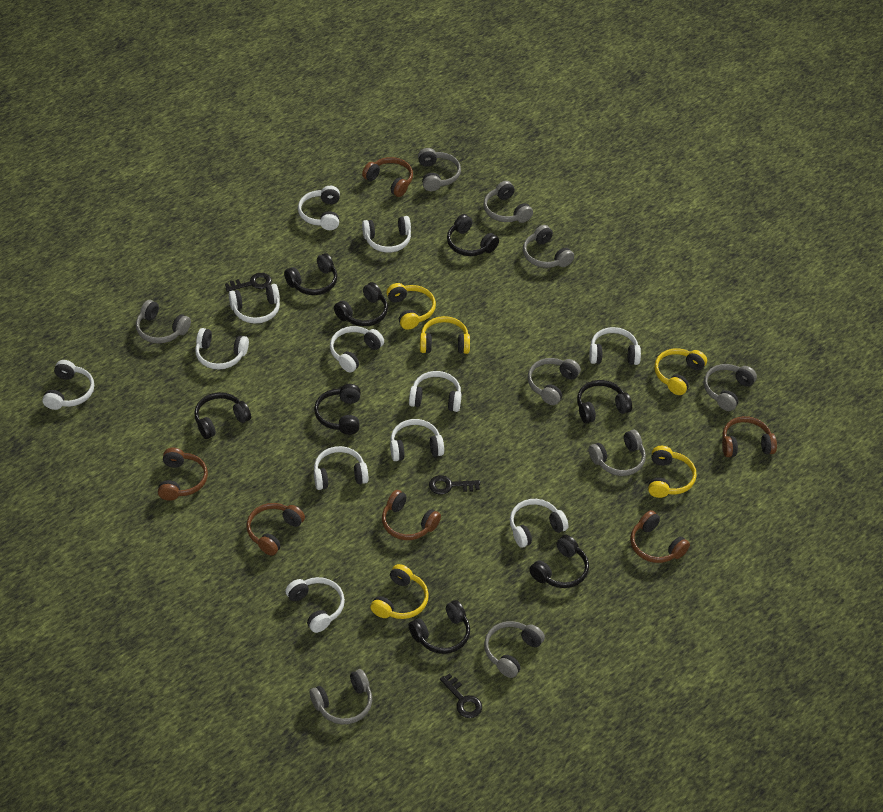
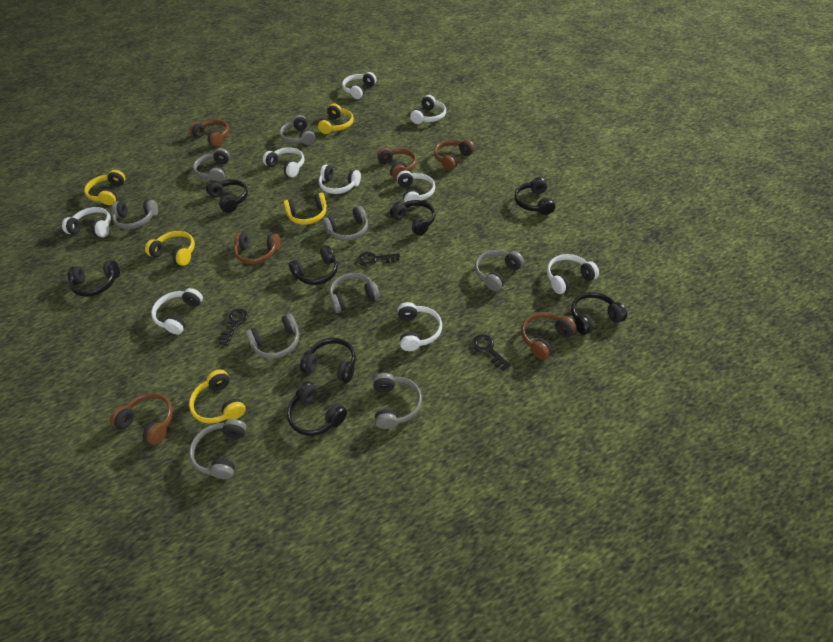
white headphones: [42,360,94,410] [195,328,249,370] [229,284,280,324] [285,577,345,633] [298,186,340,230] [314,446,369,490] [330,326,384,372] [362,216,411,253] [390,419,444,461] [409,371,461,412] [510,499,568,548] [589,327,641,365] = 12 -> [62,207,111,237] [151,288,203,335] [263,147,305,177] [319,164,361,194] [342,72,376,99] [397,170,435,207] [398,302,442,351] [410,95,446,124] [547,254,599,294] = 9

